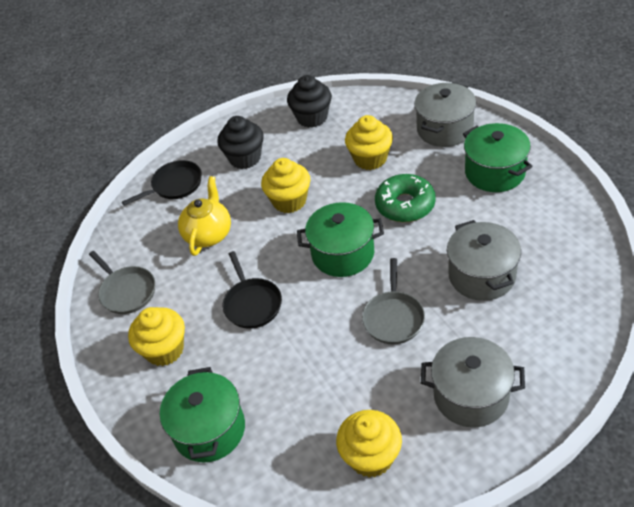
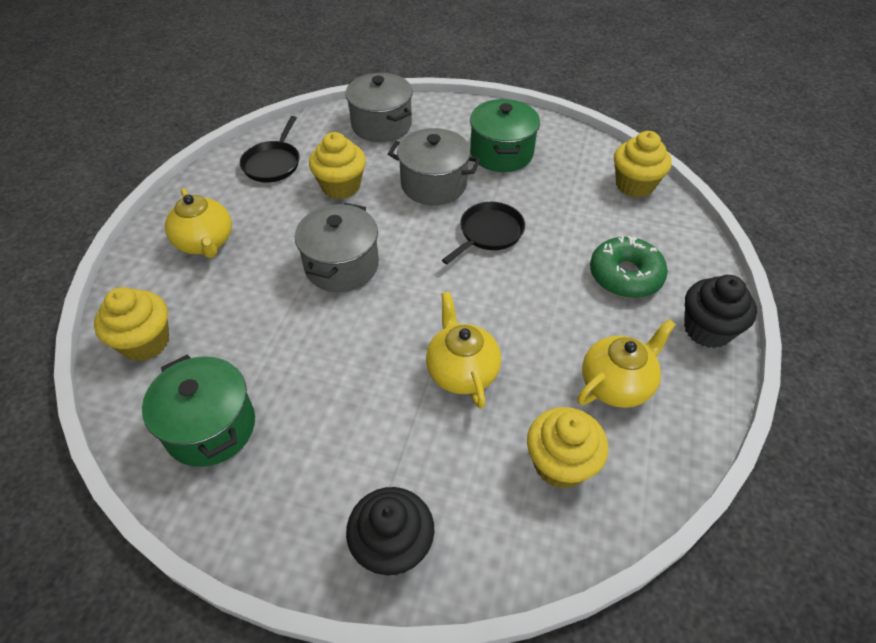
green pot: [160,367,245,462] [297,202,384,277] [463,123,533,192] = 3 -> [142,355,255,467] [470,99,540,172] = 2
grey pan: [89,251,155,314] [362,258,425,344] = 2 -> none = 0
yellow teapot: [178,176,231,256] = 1 -> [165,188,232,258] [426,292,501,409] [577,319,676,408] = 3

